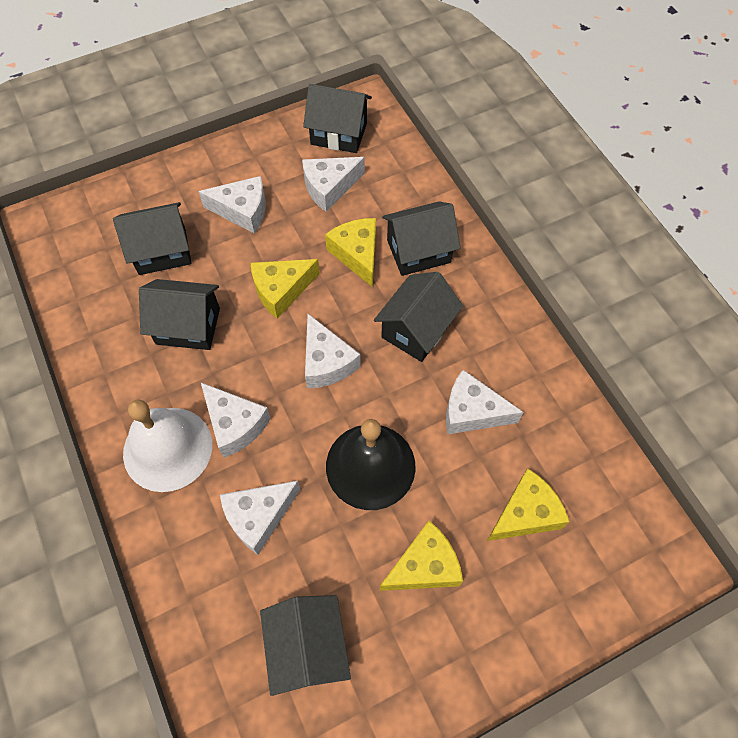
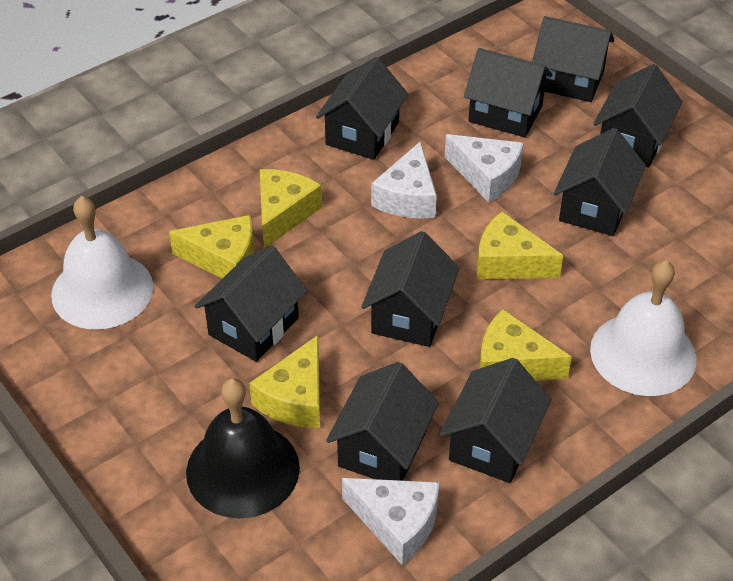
black house: [113,202,191,275] [139,279,220,350] [260,595,351,696] [303,84,372,153] [374,272,463,362] [382,201,460,276] = 6 -> [195,246,307,362] [316,57,408,160] [326,362,439,481] [361,231,460,347] [440,358,551,483] [464,48,553,138] [532,16,614,102] [554,128,646,236] [593,64,683,167] = 9
white bell: [123,400,212,492] = 1 -> [51,196,154,329] [590,260,697,396] = 2
white cheese: [198,176,266,234] [201,383,271,458] [220,481,300,555] [302,157,365,212] [305,314,361,388] [446,370,524,434] = 6 -> [342,478,439,565] [371,141,437,219] [445,134,523,203] = 3
yellow cheese: [251,259,320,319] [325,218,376,287] [380,521,463,591] [487,468,570,541] = 4 -> [169,215,254,279] [249,335,320,428] [260,169,322,248] [477,211,563,279] [479,309,572,381] = 5

